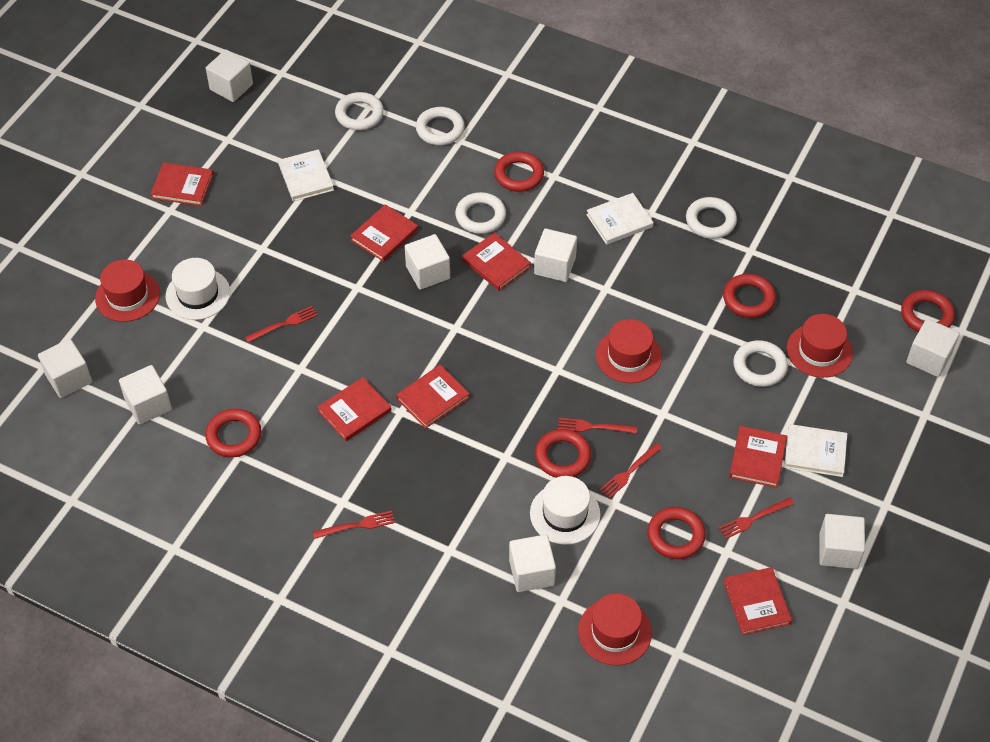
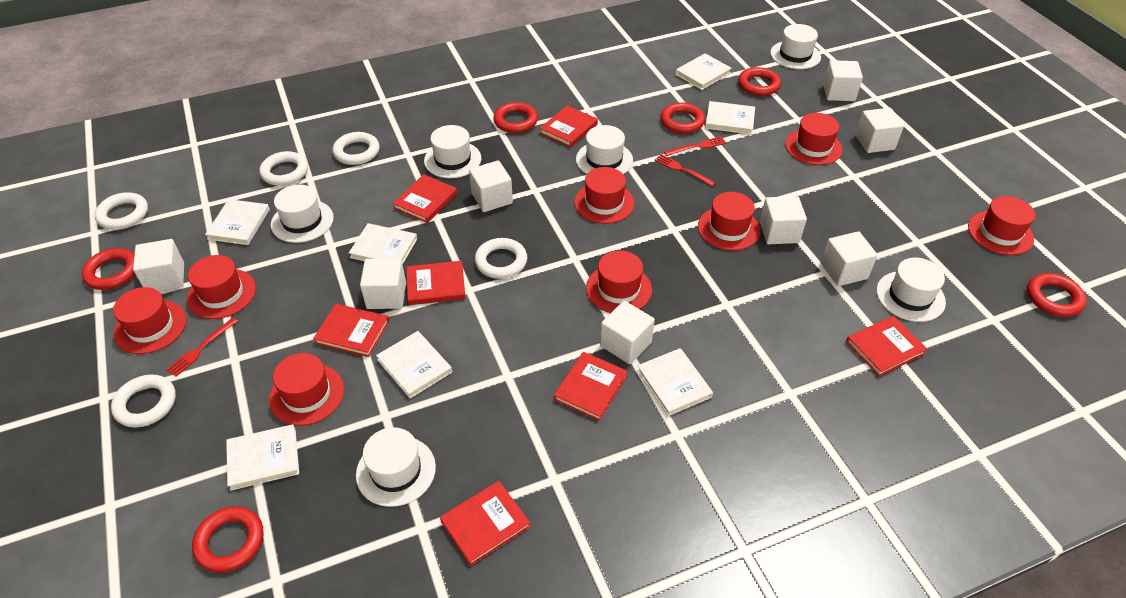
red fork: [245,306,318,343] [313,511,395,539] [558,418,637,434] [600,443,662,499] [719,498,794,539] = 5 -> [166,318,238,377] [654,154,716,186] [664,136,726,156] = 3
red hat: [95,259,160,322] [578,593,652,666] [596,319,662,383] [787,314,853,378] = 4 -> [113,287,187,354] [187,255,256,319] [269,353,344,426] [574,167,635,224] [586,250,652,313] [698,192,760,251] [785,113,843,165] [968,196,1035,255] = 8
white book: [278,149,334,202] [586,193,654,245] [784,424,847,477] = 3 -> [205,199,270,245] [226,424,299,491] [349,223,417,265] [376,331,452,399] [637,348,713,416] [675,53,732,90] [705,101,755,135] = 7
white hat: [166,258,230,320] [530,476,600,545] = 2 -> [271,185,334,243] [356,427,436,507] [424,125,481,178] [576,125,633,174] [770,24,821,69] [876,258,946,322] = 6

